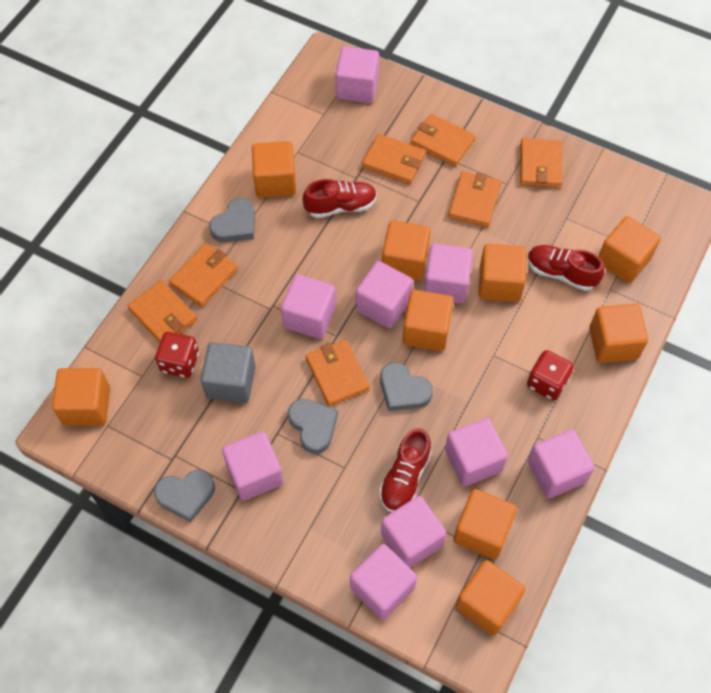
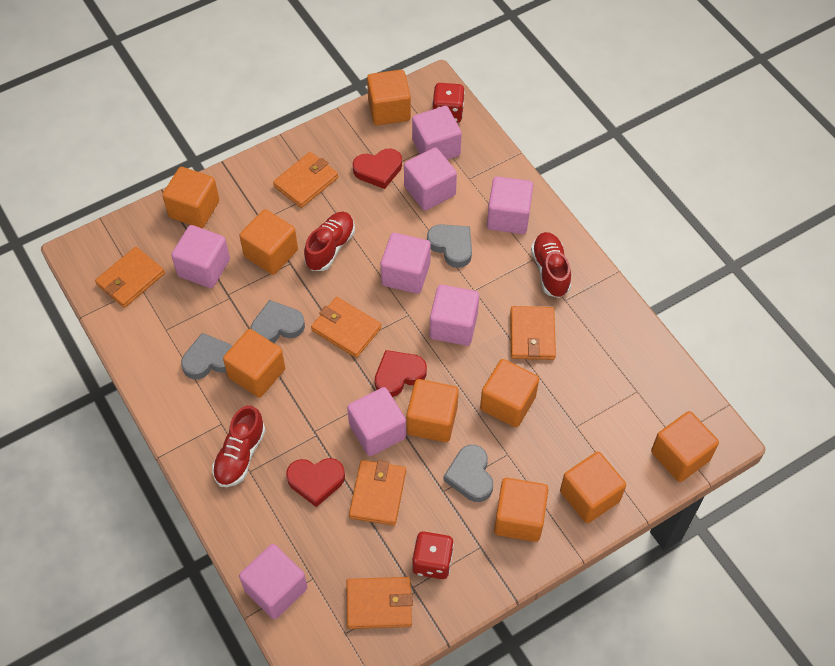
grey cube: [201,342,255,403] = 1 -> none = 0
orange wallet: [128,280,197,342] [169,243,238,307] [306,339,370,407] [362,134,426,184] [411,114,476,167] [448,171,501,227] [520,138,562,188] = 7 -> [95,247,165,308] [273,152,338,208] [311,297,382,358] [347,577,413,629] [349,460,406,526] [510,306,556,360] = 6
pink cube: [222,431,283,501] [281,274,336,339] [335,46,379,103] [350,544,417,620] [356,261,413,329] [381,496,447,568] [424,243,473,304] [445,418,508,486] [528,429,595,498] = 9 -> [171,225,230,288] [239,544,307,619] [347,387,406,456] [381,233,431,294] [404,147,457,211] [412,106,462,160] [430,285,479,346] [487,176,533,234] = 8
red heart: none = 0 -> [286,458,345,507] [353,149,402,189] [375,350,427,397] = 3

